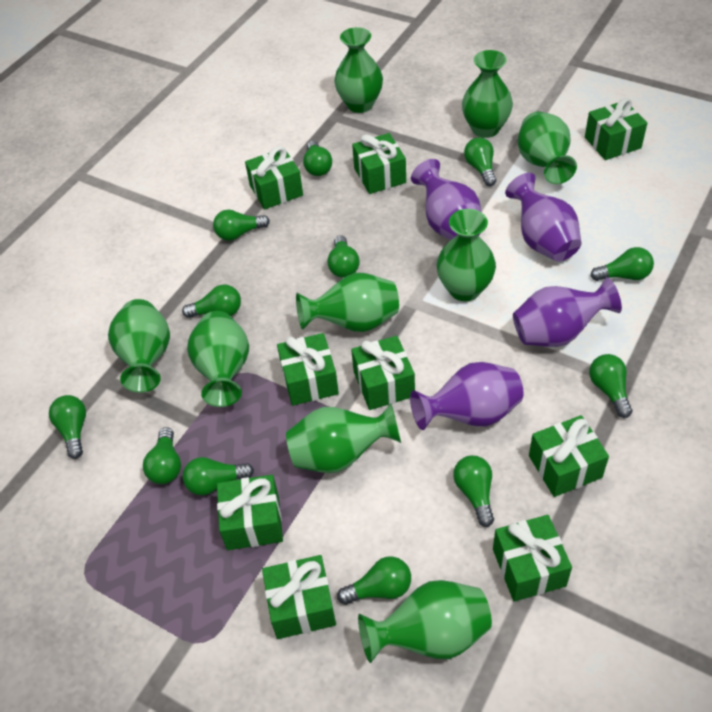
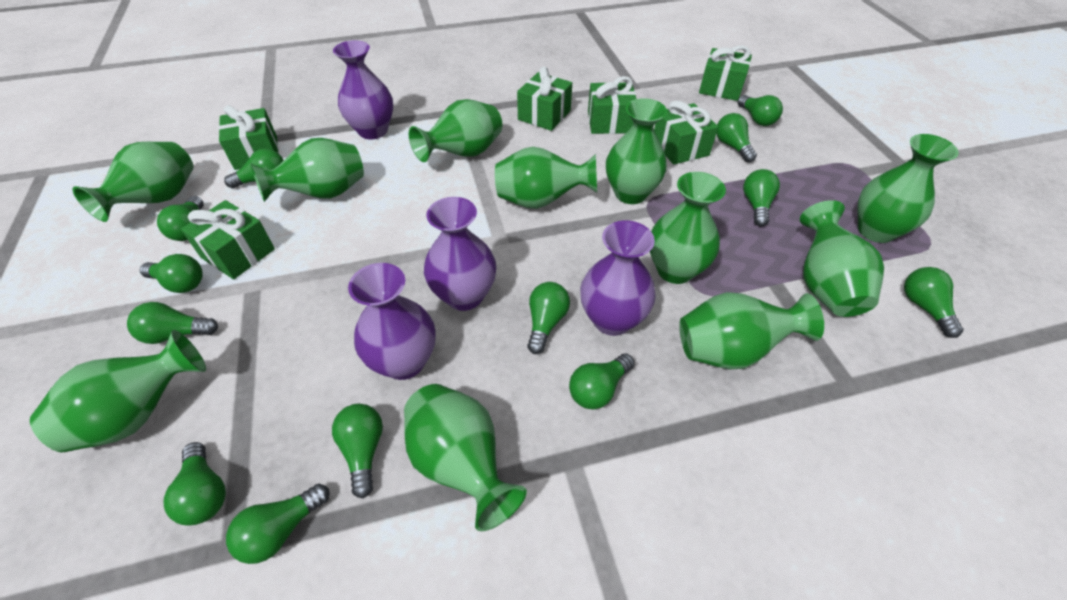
green gift: [217,475,283,550] [245,146,303,209] [262,555,336,639] [277,333,339,406] [351,336,415,410] [352,133,406,194] [493,515,572,602] [529,415,609,497] [585,98,647,160] = 9 -> [181,200,275,279] [218,105,279,170] [517,66,572,131] [588,76,636,134] [654,100,718,165] [699,45,752,101] = 6
green light bulb: [49,395,86,459] [143,427,181,484] [182,284,241,318] [183,457,254,495] [213,210,270,241] [303,141,332,176] [327,235,359,278] [337,556,411,605] [453,456,494,527] [464,138,496,186] [589,354,632,418] [590,247,654,281] = 12 -> [127,302,218,344] [140,254,203,293] [157,196,204,241] [164,442,226,525] [224,148,284,188] [226,484,329,564] [332,404,383,498] [527,282,570,354] [569,353,635,409] [716,113,757,162] [738,95,783,126] [743,169,780,227] [904,267,964,338] = 13
green vase: [108,299,170,393] [187,311,249,407] [286,403,401,473] [296,273,399,332] [334,27,383,113] [358,580,492,663] [437,209,496,301] [462,50,513,138] [518,111,577,184] = 9 -> [30,330,206,452] [73,142,194,222] [250,138,364,202] [404,384,527,531] [409,99,502,162] [495,147,597,209] [606,98,667,204] [650,172,726,284] [679,292,824,369] [800,200,884,317] [857,134,959,243] = 11

